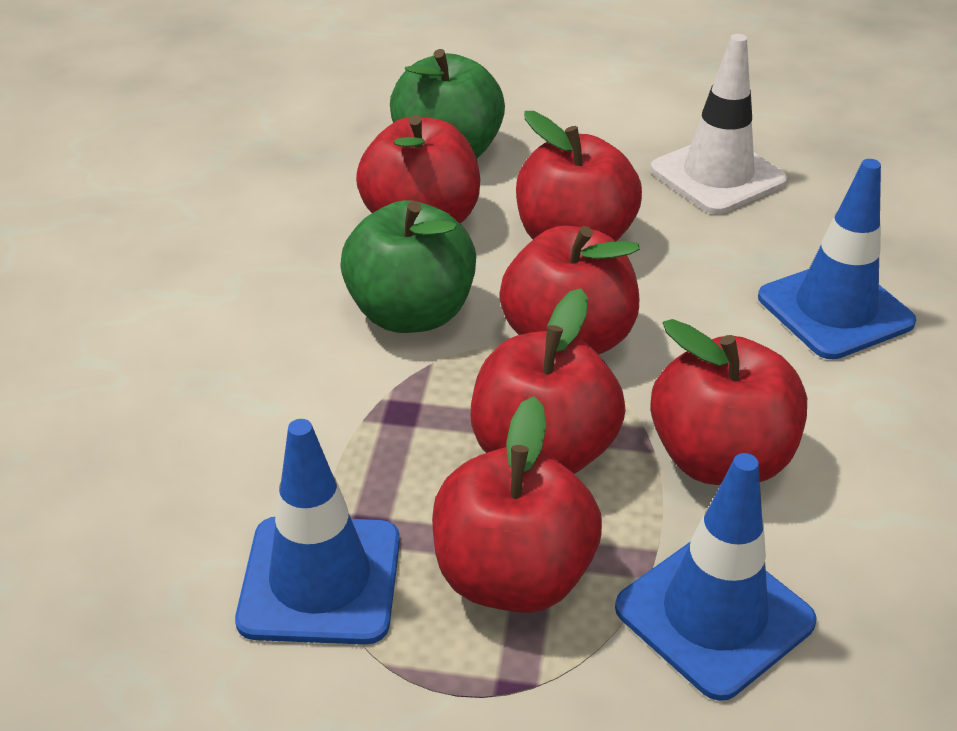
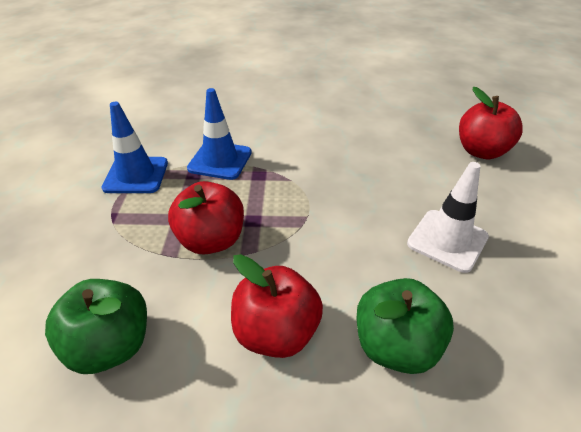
blue traffic cone: [235,419,400,645] [615,453,817,701] [758,159,916,359] = 3 -> [101,102,168,193] [187,88,252,180] = 2
red apple: [356,115,480,224] [432,396,602,613] [471,288,626,474] [499,226,640,355] [516,111,642,242] [650,319,807,485] = 6 -> [168,181,244,254] [231,254,323,358] [459,87,523,159] = 3

